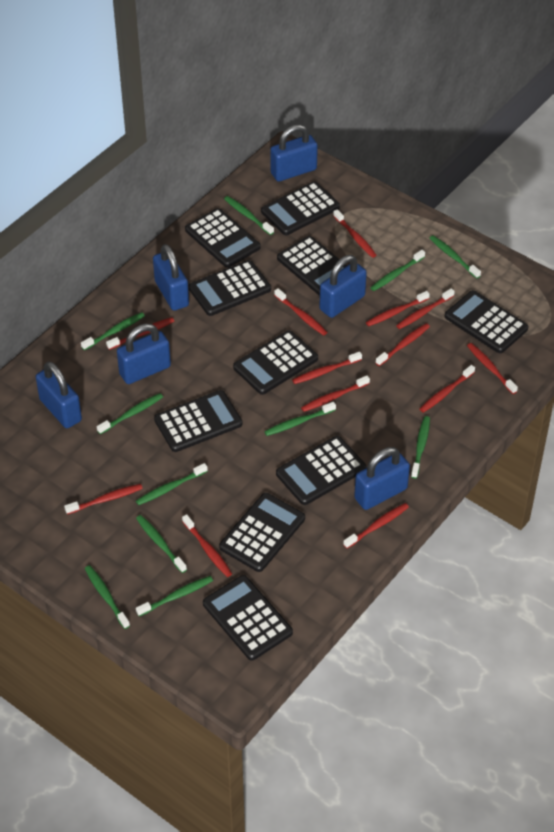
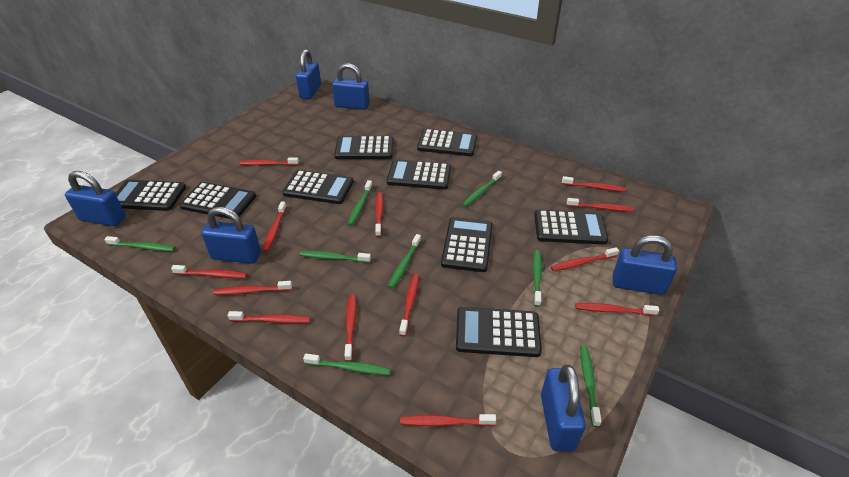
black calculator: [154,390,243,452] [185,208,261,268] [189,260,271,316] [203,575,293,660] [219,493,305,572] [233,330,318,395] [261,181,340,235] [276,436,366,505] [277,236,347,296] [445,290,529,353] = 10 -> [115,180,186,211] [179,182,256,219] [282,170,354,204] [334,136,394,159] [387,159,451,190] [417,129,477,156] [441,217,492,272] [456,307,542,357] [534,210,608,244] = 9
green toothbrush: [81,312,145,351] [85,565,130,629] [97,393,163,434] [136,463,208,505] [136,515,187,573] [136,576,213,616] [224,196,274,235] [264,402,336,436] [370,250,425,291] [411,416,430,479] [430,235,481,279] = 11 -> [104,236,175,251] [300,251,371,263] [303,354,391,375] [348,180,373,226] [388,234,421,289] [462,171,502,207] [533,250,542,307] [580,346,602,427] = 8

